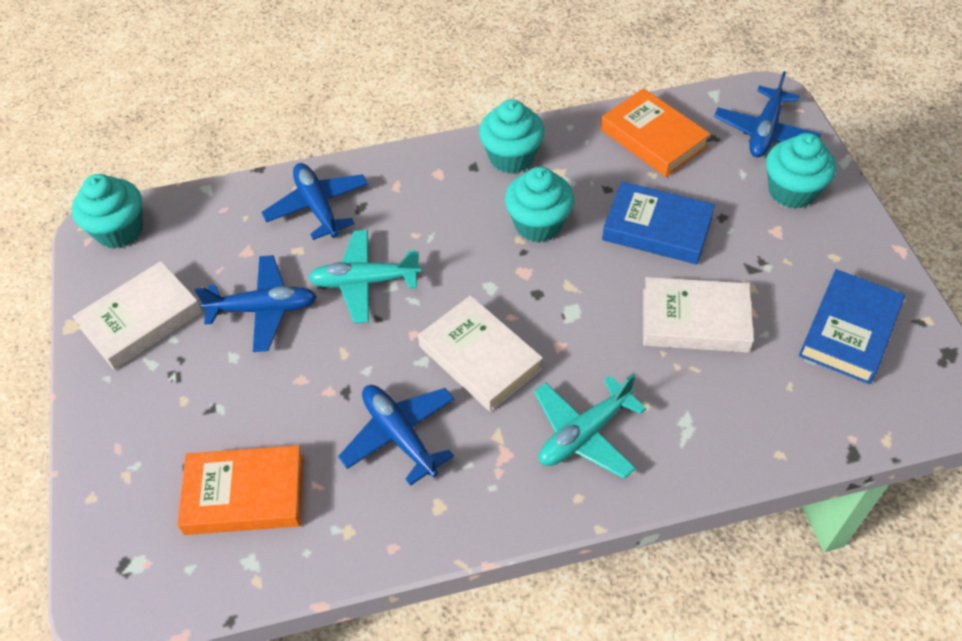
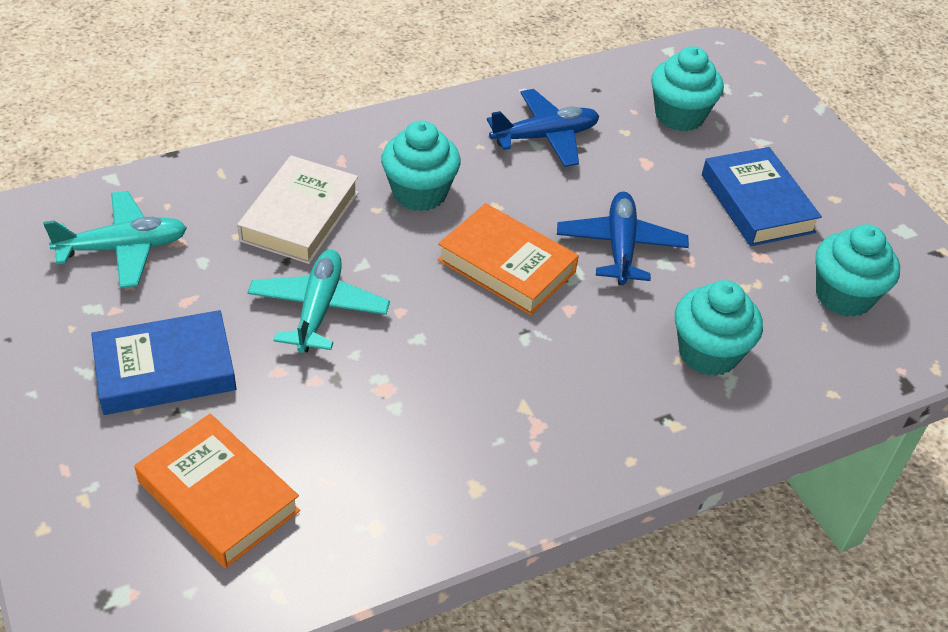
blue plane: [195,255,317,352] [261,163,368,240] [338,385,454,486] [714,71,821,157] = 4 -> [487,89,599,167] [557,192,689,285] = 2
white book: [72,261,202,370] [418,295,543,412] [643,277,754,353] = 3 -> [237,155,359,264] = 1

